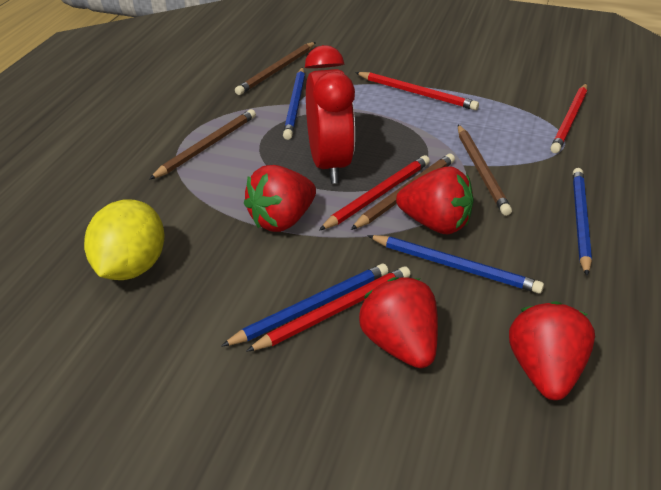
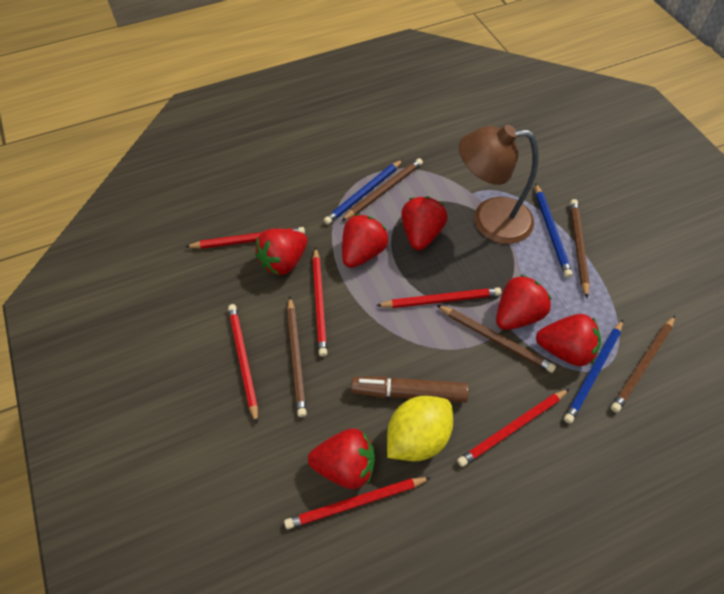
blue pencil: [221,264,388,347] [283,67,305,140] [368,235,544,294] [573,168,592,276] = 4 -> [324,160,403,225] [535,183,573,278] [564,320,623,424] = 3
brown lamp: none = 0 -> [459,125,539,244] = 1
brown marker: none = 0 -> [351,376,469,403] = 1
brown pencil: [149,109,256,180] [235,42,316,95] [351,154,455,230] [458,125,512,216] = 4 -> [287,297,307,417] [342,158,423,221] [437,305,556,373] [570,199,590,298] [611,316,675,413] = 5
red clock: [305,45,355,184] = 1 -> none = 0
red pencil: [246,266,410,352] [319,155,430,231] [355,72,479,110] [550,84,587,153] = 4 -> [186,227,305,249] [228,304,258,424] [284,477,431,529] [313,247,327,357] [376,287,501,308] [457,389,569,467] = 6
red strawberry: [244,165,316,232] [359,277,438,368] [396,167,474,234] [509,301,595,400] = 4 -> [255,228,307,275] [308,428,375,489] [342,214,388,268] [401,196,448,250] [496,275,552,330] [536,314,601,366] = 6

